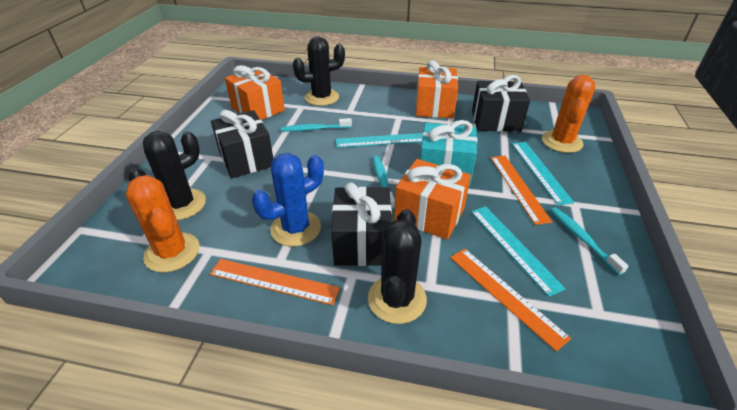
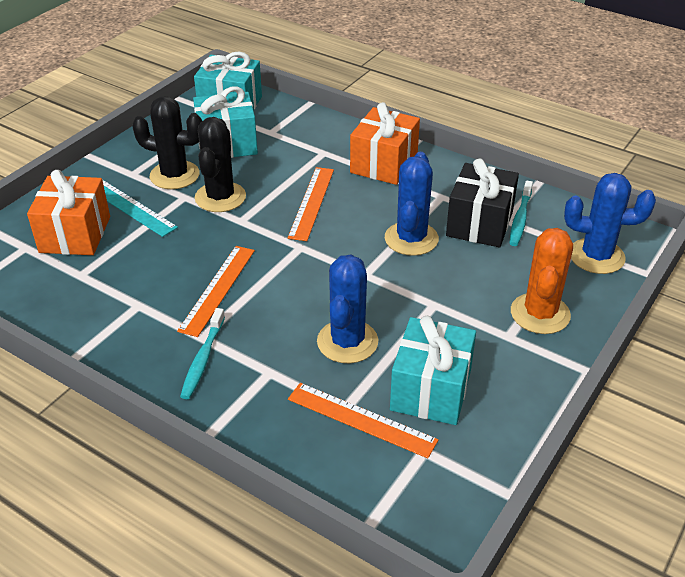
black cactus: [128,131,206,220] [293,36,345,106] [368,209,427,324] = 3 -> [132,96,202,189] [195,117,246,212] = 2
black gift: [211,110,274,178] [331,182,392,266] [472,75,530,132] = 3 -> [446,158,519,247] = 1
blue cactus: [252,153,324,246] = 1 -> [317,255,378,363] [385,152,439,256] [564,173,656,274] = 3
orange cactus: [126,175,199,272] [542,75,596,153] = 2 -> [511,228,573,334] = 1
orange gift: [225,65,285,120] [394,159,471,240] [416,60,458,118] = 3 -> [27,170,110,255] [350,102,420,185] = 2
turquoise gift: [420,120,477,186] = 1 -> [193,87,258,158] [194,51,262,110] [390,316,476,425] = 3
turquoise ruler: [335,133,423,148] [471,206,566,297] [512,142,574,205] = 3 -> [102,180,178,237] = 1
turquoise toothbrush: [281,118,352,132] [373,156,395,210] [550,207,628,275] = 3 -> [180,308,225,399] [509,181,533,246] = 2

